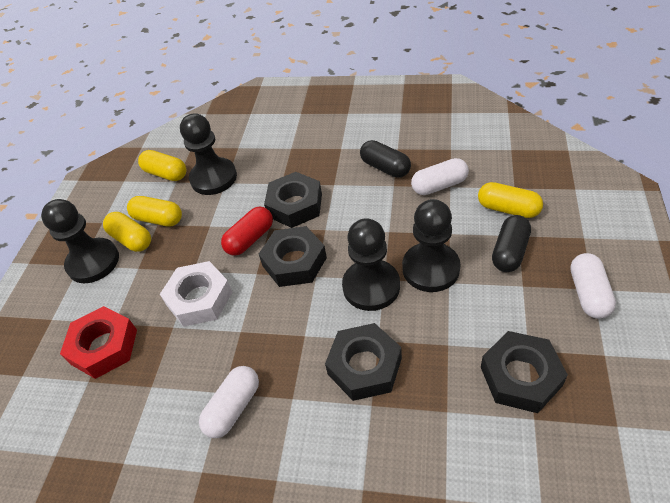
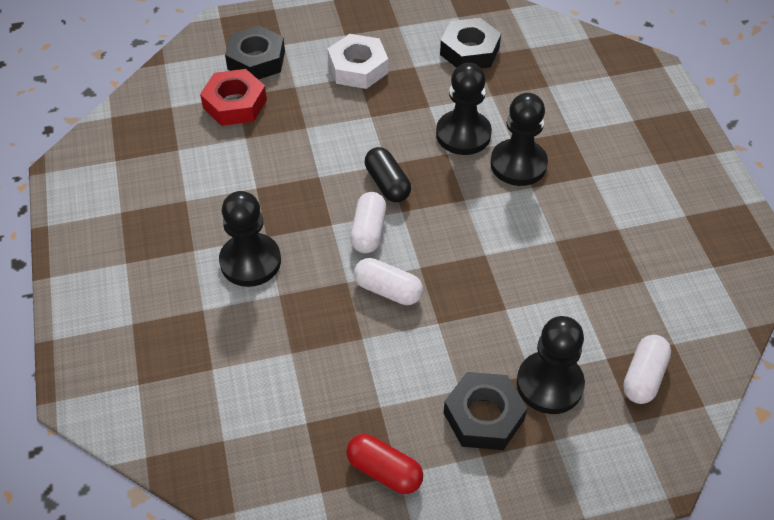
black capsule: [360,140,411,178] [492,215,531,272] = 2 -> [365,147,411,202] = 1
black nut: [259,226,327,287] [264,172,322,228] [325,323,402,401] [481,331,568,413] = 4 -> [225,25,285,80] [440,18,501,68] [443,372,527,450] = 3
yellow capsule: [103,212,151,252] [127,196,182,227] [138,150,186,181] [478,182,543,218] = 4 -> none = 0

